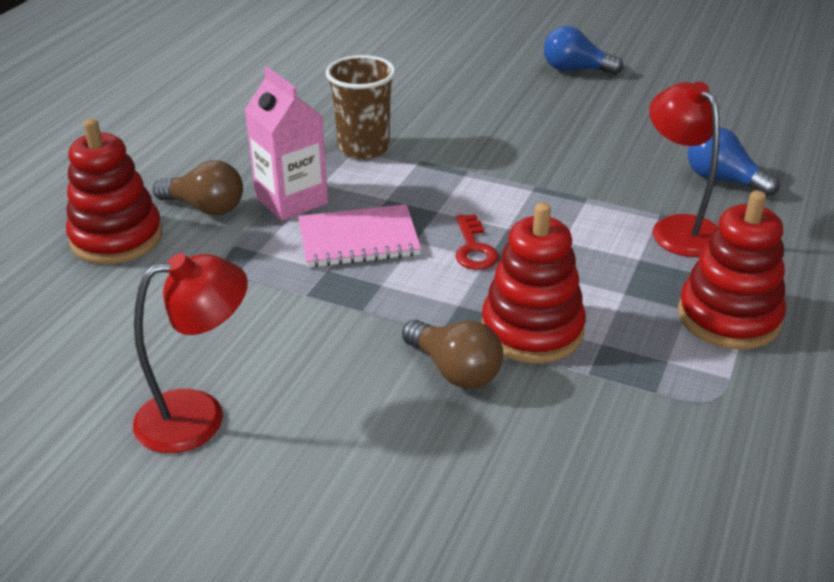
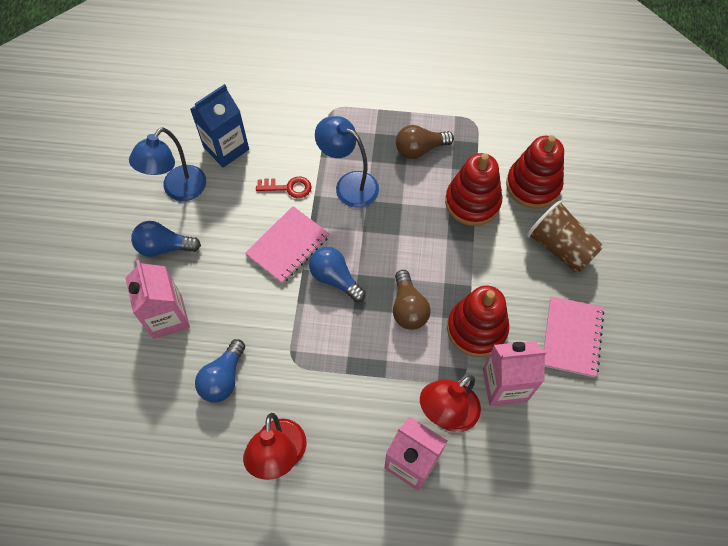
blue carton: none = 0 -> [190,84,249,168] = 1
blue lamp: none = 0 -> [129,127,206,201] [315,116,379,208] = 2
blue light bulb: [544,26,624,75] [688,127,779,197] = 2 -> [131,221,201,257] [195,339,245,403] [309,247,366,302] = 3
pink carton: [245,67,328,221] = 1 -> [125,260,190,339] [384,416,448,491] [483,341,547,406] = 3
pink notebook: [298,204,421,268] = 1 -> [245,206,330,284] [544,296,604,377] = 2

